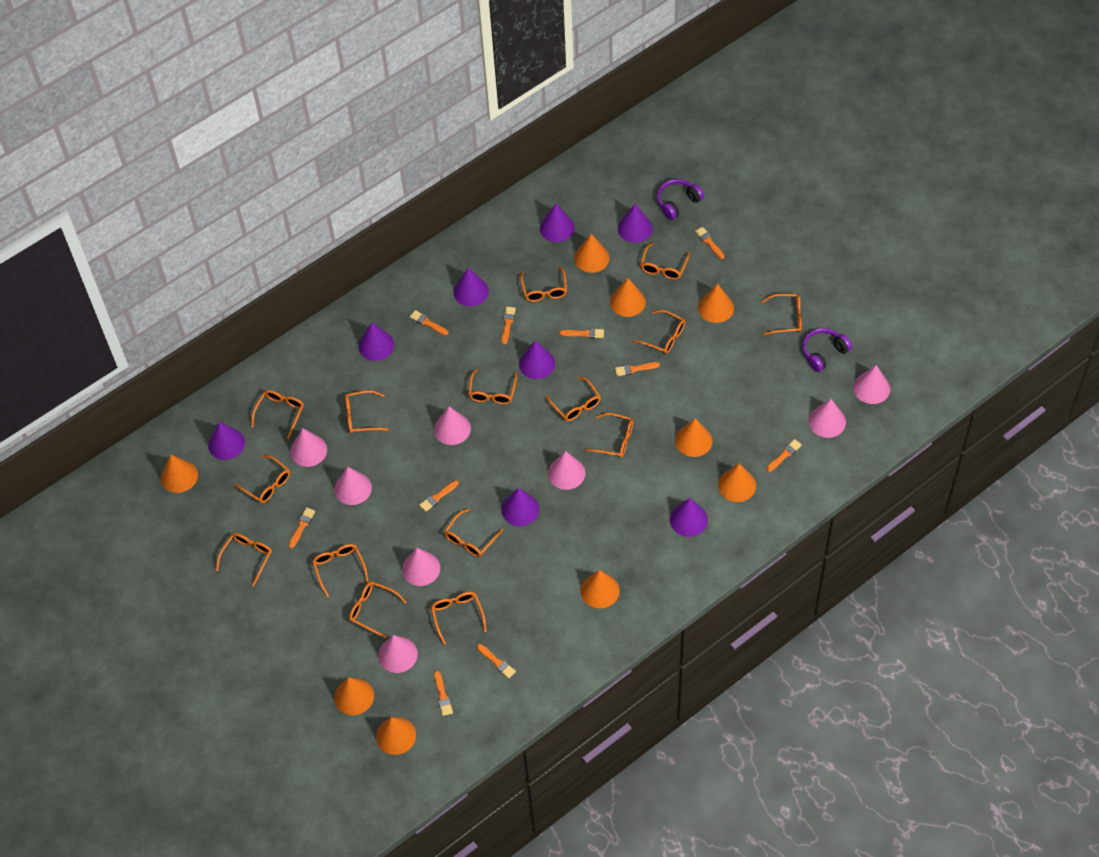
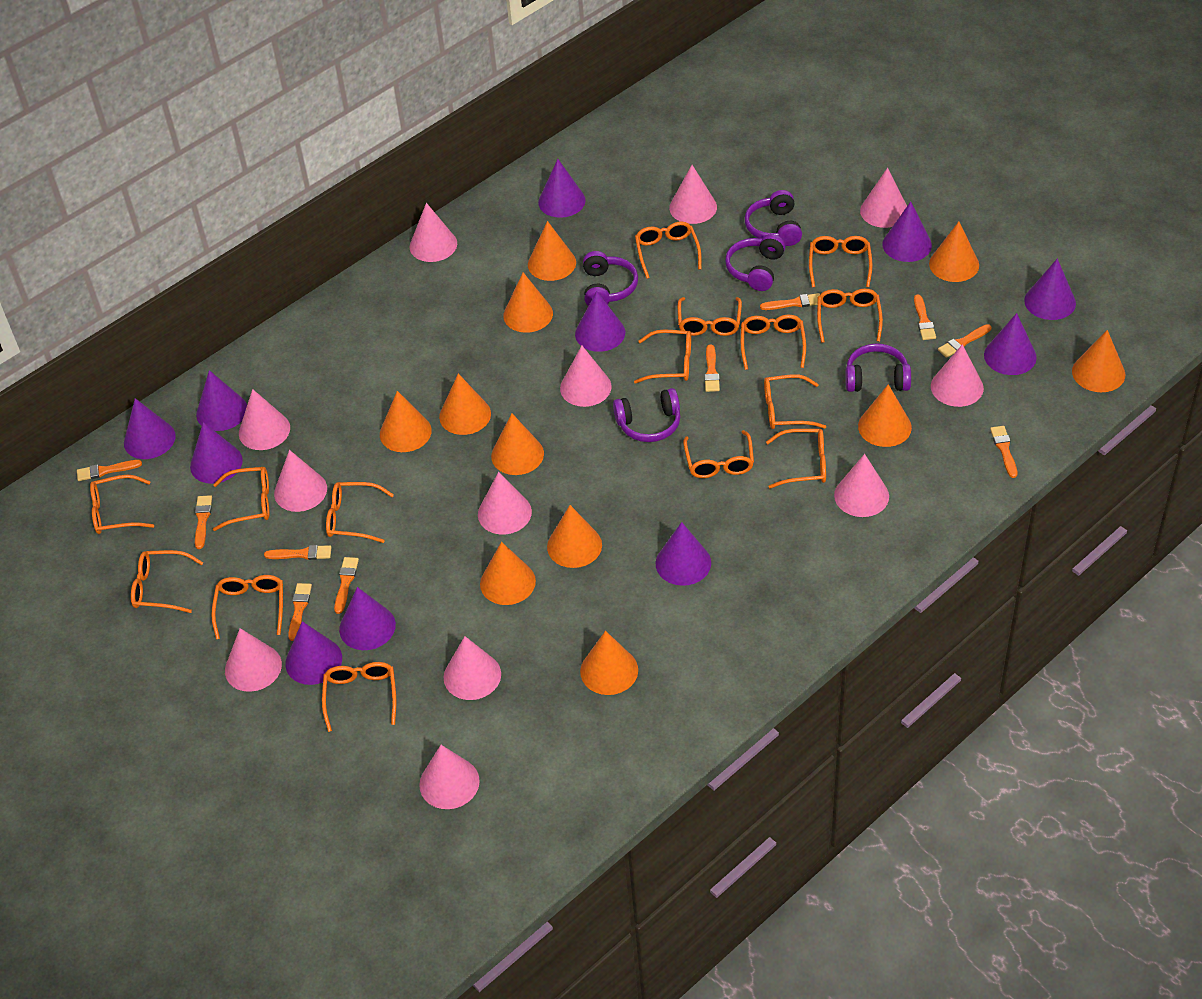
orange cone: [161,455,198,493] [334,677,374,715] [376,717,416,755] [574,234,610,273] [581,570,620,608] [610,278,646,317] [675,418,712,457] [698,284,734,323] [718,463,756,502] = 9 -> [380,391,432,452] [439,373,491,435] [480,542,536,605] [491,413,544,475] [503,272,553,333] [528,221,576,281] [547,505,602,568] [580,631,638,695] [858,384,912,447] [929,222,979,282] [1072,330,1125,392] = 11
pink cone: [290,428,327,467] [334,467,372,505] [378,635,418,673] [402,548,440,586] [434,406,471,445] [548,451,585,490] [809,399,846,438] [853,365,890,404] = 8 -> [225,628,282,692] [239,389,290,450] [274,450,327,512] [410,203,457,262] [419,745,480,809] [443,636,501,700] [478,472,532,534] [560,346,612,407] [669,165,717,224] [834,454,889,517] [860,168,907,228] [931,344,984,407] = 12
purple cone: [208,422,245,460] [358,322,394,361] [453,267,489,306] [502,488,539,526] [519,340,555,379] [540,203,575,242] [618,204,653,243] [670,498,708,537] = 8 -> [124,398,176,459] [190,422,243,484] [196,370,247,431] [285,621,342,685] [339,587,396,650] [538,159,586,218] [575,291,625,352] [655,522,711,586] [882,202,932,262] [984,313,1037,375] [1024,258,1076,320] = 11
purple headphones: [657,179,704,220] [802,328,852,372] = 2 -> [583,251,638,306] [613,388,680,442] [725,234,786,291] [745,190,802,246] [845,343,911,392] = 5

